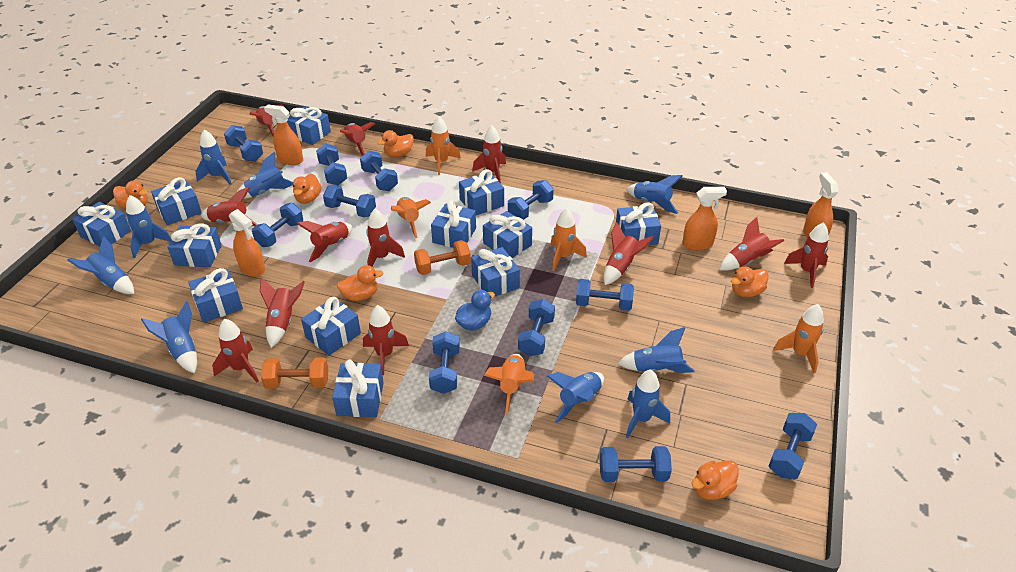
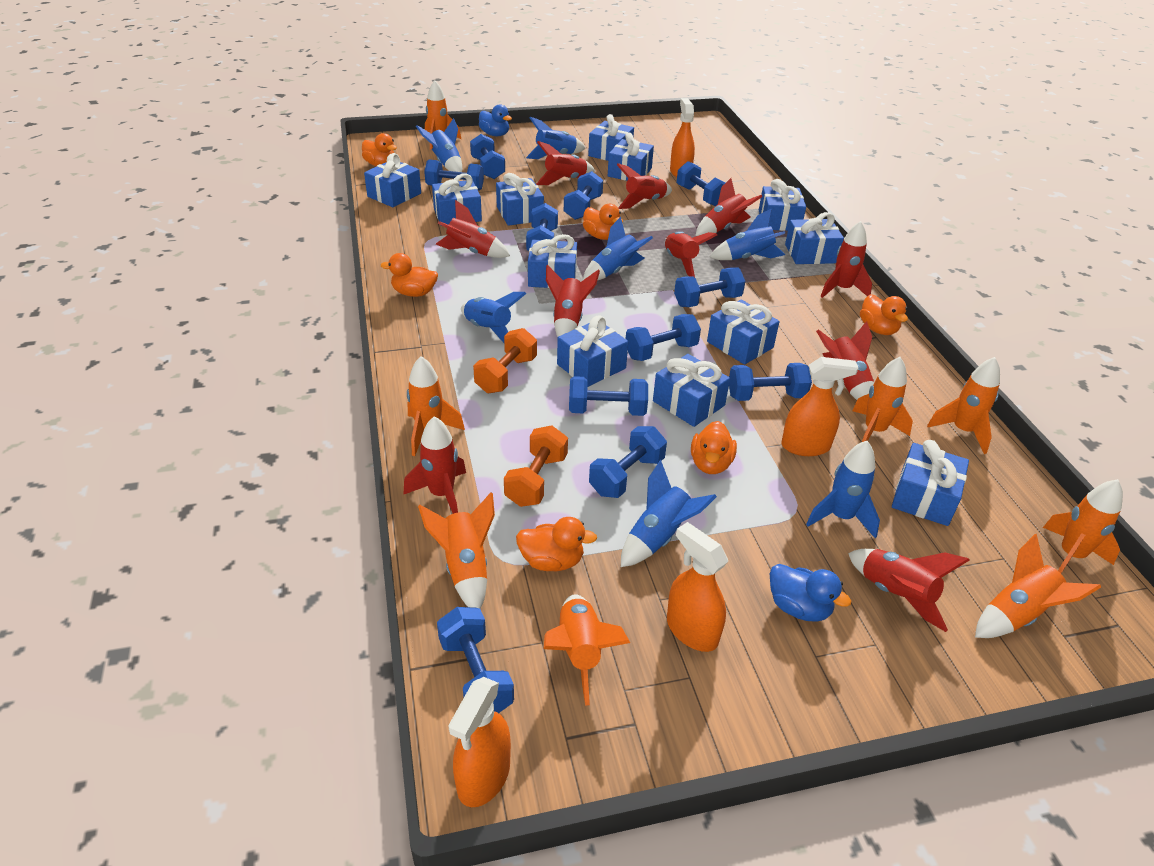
blue duck: [455,290,495,330] = 1 -> [479,104,512,136] [770,564,851,622] = 2
blue rocket: [67,236,134,294] [126,195,172,258] [141,301,197,374] [195,130,232,185] [236,152,293,199] [547,372,604,423] [618,327,695,373] [626,175,682,214] [626,370,670,438] = 9 -> [416,118,462,172] [461,292,527,343] [526,116,586,159] [583,217,653,281] [621,460,717,567] [710,208,785,260] [806,441,880,538] = 7
orange rocket: [391,197,431,238] [426,116,461,175] [483,354,534,415] [550,208,587,271] [773,304,824,373] = 5 -> [407,356,465,456] [418,492,495,608] [425,80,461,150] [544,594,630,706] [852,357,913,442] [927,357,1000,454] [975,534,1101,638] [1043,479,1123,573] = 8
red rocket: [201,187,258,226] [212,319,259,382] [250,105,284,137] [260,278,305,348] [297,221,353,262] [340,122,375,155] [363,305,409,375] [366,209,405,266] [472,126,506,184] [604,222,653,285] [720,217,784,270] [784,222,829,288] = 12 -> [403,416,466,514] [436,200,510,258] [536,141,595,185] [546,265,600,337] [617,163,672,209] [665,231,717,277] [695,178,763,236] [816,321,874,400] [820,221,872,298] [848,549,970,632] = 10

